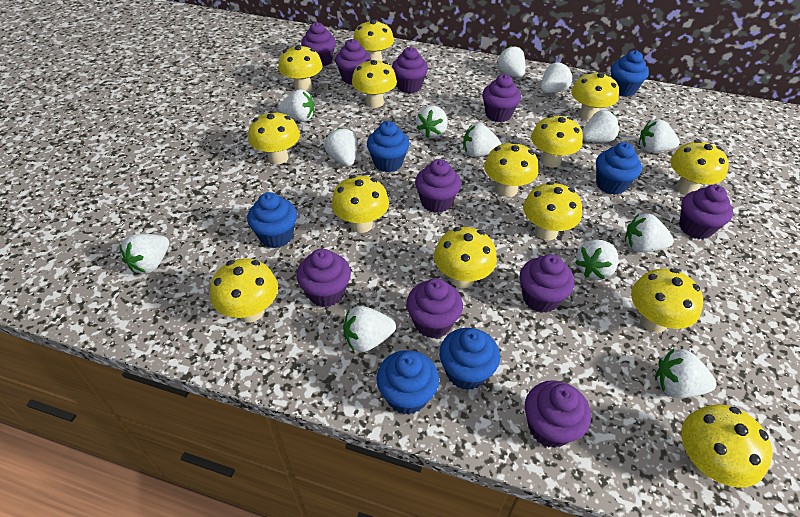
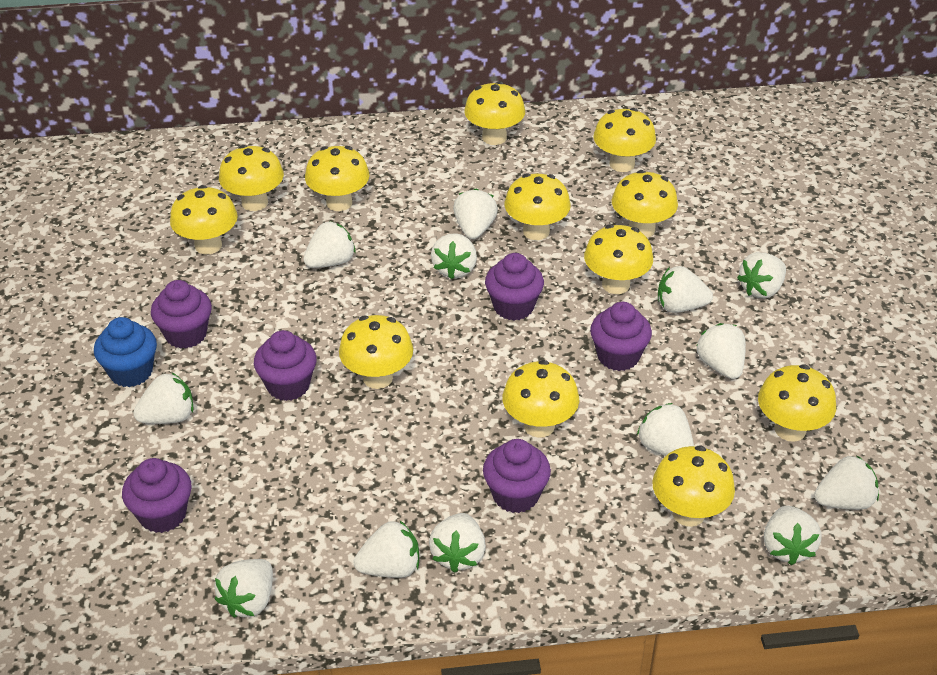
blue cupcake: [247,192,297,248] [367,121,410,172] [376,350,439,415] [439,328,500,390] [596,142,642,195] [611,50,649,97] = 6 -> [94,317,157,387] = 1
purple cupcake: [297,249,351,307] [301,22,336,66] [335,39,371,85] [392,47,428,93] [406,278,463,338] [415,159,461,213] [482,74,521,122] [520,254,574,313] [525,380,591,448] [679,185,733,239] = 10 -> [122,458,192,533] [151,280,212,349] [254,330,317,401] [483,439,551,513] [485,253,544,321] [590,302,652,371] = 6
yellow mushroom: [210,258,278,323] [248,111,300,164] [278,45,323,92] [331,175,389,233] [352,59,397,108] [353,20,394,61] [434,227,497,288] [484,141,538,197] [523,182,582,240] [531,115,583,168] [571,72,619,121] [631,268,703,333] [670,140,729,195] [681,404,772,487] = 14 -> [170,185,238,254] [219,145,284,211] [305,146,369,211] [339,315,413,389] [464,81,525,145] [502,360,579,438] [504,173,571,240] [584,224,653,294] [593,108,656,172] [612,170,678,238] [652,446,735,527] [758,364,836,442] = 12

